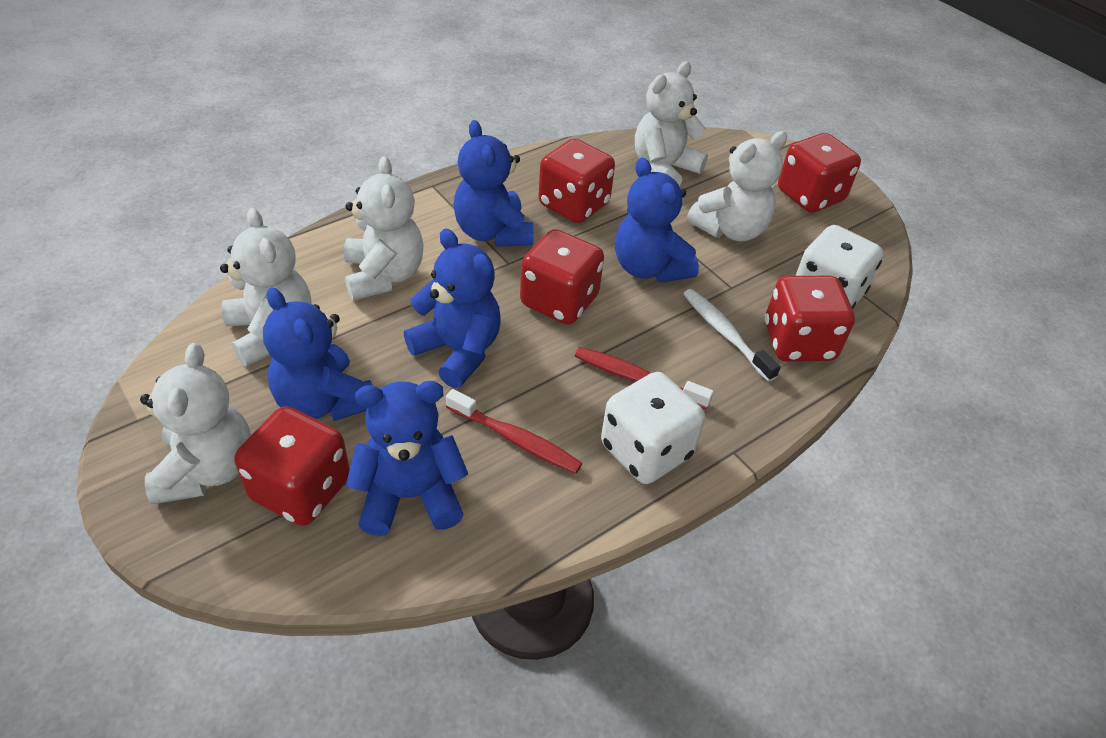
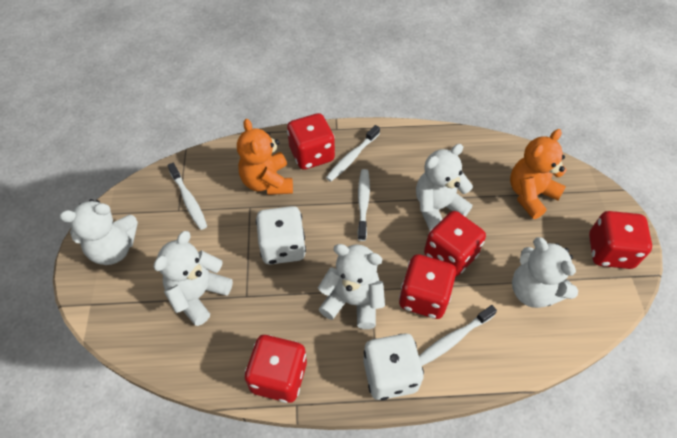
blue teddy bear: [263,287,372,421] [346,381,468,536] [404,229,501,388] [453,120,533,247] [615,158,699,283] = 5 -> none = 0
orange teddy bear: none = 0 -> [237,119,293,195] [510,129,567,219] = 2
red toothbrush: [446,389,582,474] [575,347,714,409] = 2 -> none = 0
white toothbrush: [683,289,781,382] = 1 -> [168,163,207,230] [326,125,380,182] [357,169,370,241] [419,305,497,366] = 4

